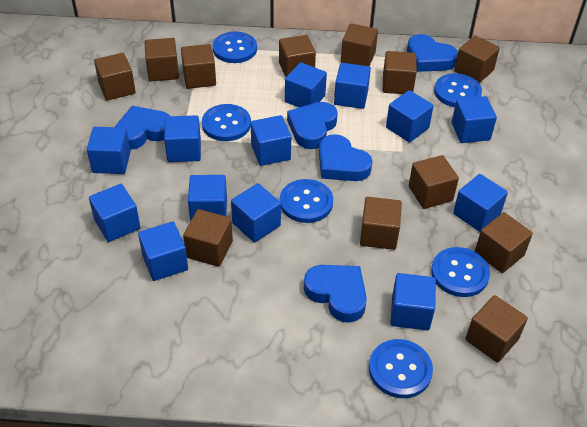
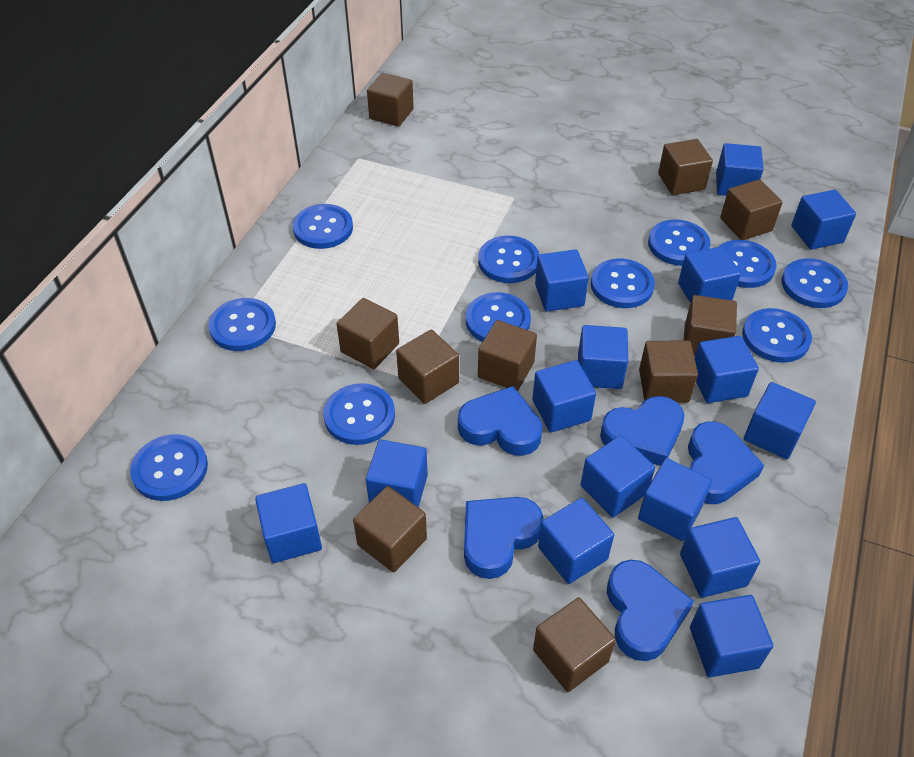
blue button: [202,104,251,141] [212,32,257,63] [280,179,333,223] [369,339,433,398] [431,247,490,297] [434,73,482,107] = 6 -> [130,434,208,501] [208,298,276,351] [293,204,353,249] [324,383,395,445] [466,292,531,342] [478,236,539,283] [591,259,655,308] [648,219,710,266] [718,240,776,288] [742,308,812,363] [782,258,848,308] = 11
blue cube: [87,127,131,174] [89,184,141,242] [138,222,188,281] [164,115,201,162] [188,175,227,221] [231,183,281,243] [251,115,291,166] [285,62,327,107] [334,63,371,109] [386,90,434,143] [390,273,436,330] [452,96,497,143] [453,174,508,232] = 13 -> [255,483,322,563] [366,440,428,507] [533,360,596,433] [535,249,589,312] [538,498,614,584] [578,325,628,389] [581,435,655,517] [638,458,712,541] [678,246,741,303] [680,517,760,598] [690,595,773,677] [695,336,759,403] [716,143,764,196] [744,382,816,459] [791,190,856,250] = 15
brown cube: [94,53,136,101] [145,38,179,82] [181,44,216,89] [183,209,233,267] [279,35,316,77] [341,23,378,66] [360,197,402,250] [383,51,417,94] [409,155,459,209] [454,35,500,83] [465,295,528,363] [475,212,533,273] = 12 -> [337,298,399,369] [353,486,427,573] [367,73,414,127] [396,329,459,404] [478,320,537,391] [533,597,616,692] [639,341,698,403] [658,139,713,195] [684,295,737,356] [720,179,783,240] = 10

